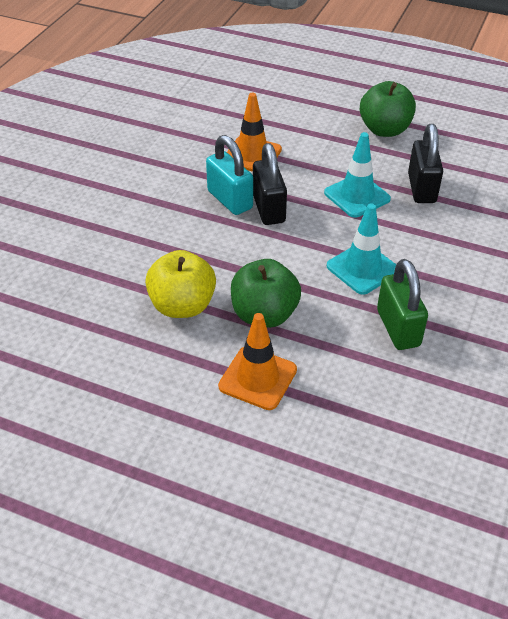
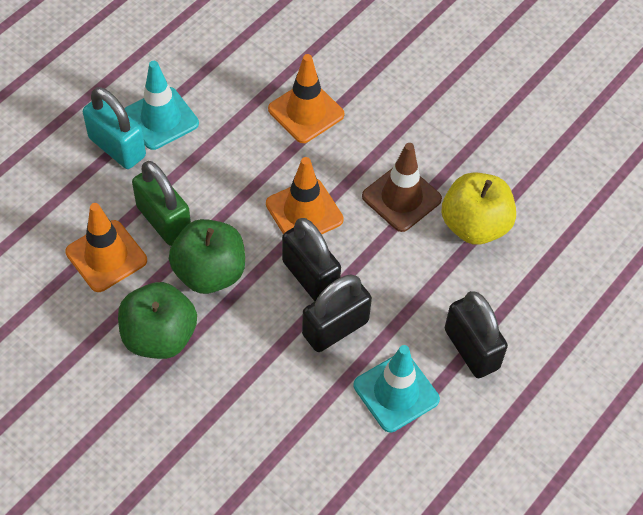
black padlock: [253,143,287,225] [408,124,443,203] = 2 -> [282,218,341,301] [302,274,372,352] [445,291,508,378] = 3
brown traffic cone: none = 0 -> [362,143,442,232] = 1
orange traffic cone: [218,313,297,410] [227,93,282,172] = 2 -> [65,203,147,292] [266,157,344,234] [268,54,344,143] = 3

